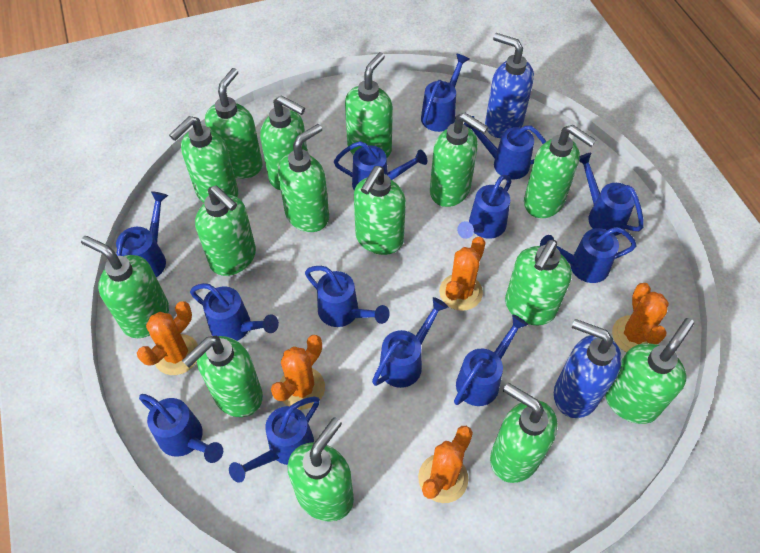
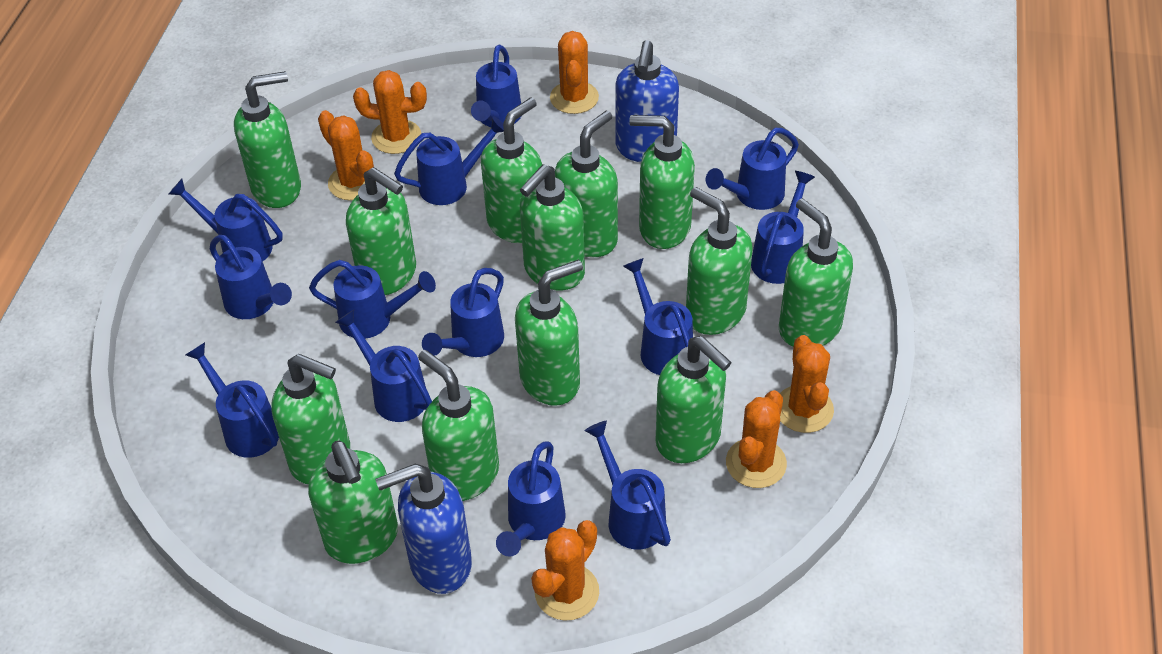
green soap dispenser: [81,236,169,338] [169,116,238,203] [182,336,263,417] [195,185,256,276] [205,68,262,179] [260,95,307,190] [278,124,329,232] [288,417,354,522] [345,52,393,157] [354,166,406,255] [430,113,488,207] [490,383,558,483] [505,240,572,325] [524,125,596,218] [605,318,694,424] = 15 -> [234,71,301,208] [271,354,350,484] [308,441,398,564] [346,167,416,295] [418,350,499,501] [481,97,542,244] [515,260,583,406] [520,164,585,291] [555,111,618,257] [629,115,695,249] [656,336,732,463] [686,187,753,335] [779,198,853,347] = 13
orange cactus: [137,301,198,375] [271,335,325,410] [418,426,473,503] [439,237,486,311] [612,283,669,352] = 5 -> [318,110,374,201] [353,70,427,154] [531,520,599,621] [550,31,599,114] [726,390,787,488] [780,335,834,433] = 6

